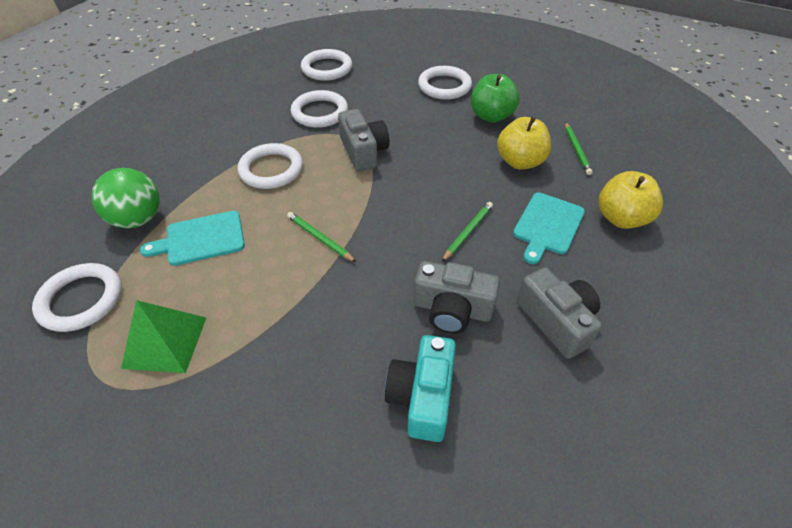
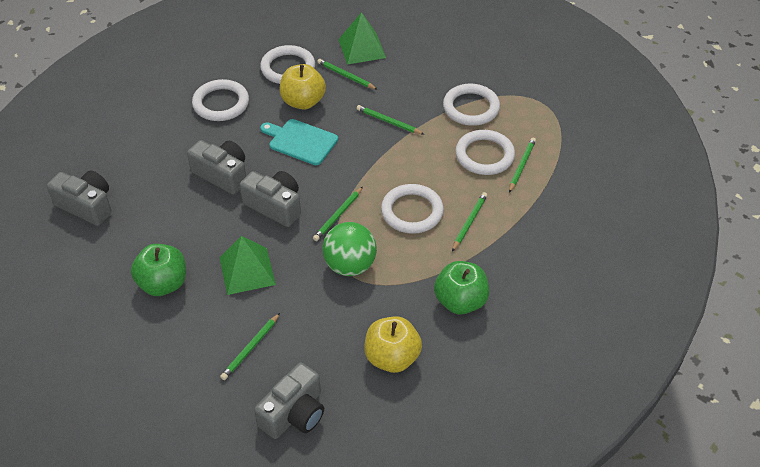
green apple: [471,74,520,123] = 1 -> [131,244,186,296] [434,261,489,315] = 2
green pencil: [287,212,356,262] [442,202,493,262] [565,122,593,175] = 3 -> [220,313,280,380] [313,187,363,241] [317,59,378,90] [357,105,425,135] [452,192,488,252] [509,138,536,193] = 6
green pyramid: [121,300,206,373] = 1 -> [220,236,276,295] [338,12,386,65] = 2
grey camera: [338,109,390,171] [414,261,500,334] [517,267,602,359] = 3 -> [47,170,112,226] [187,140,246,195] [240,171,301,227] [254,362,324,439] = 4
turquoise camera: [385,335,456,442] = 1 -> none = 0
turquoise cutting board: [140,211,245,266] [513,193,585,264] = 2 -> [260,119,338,165] = 1

